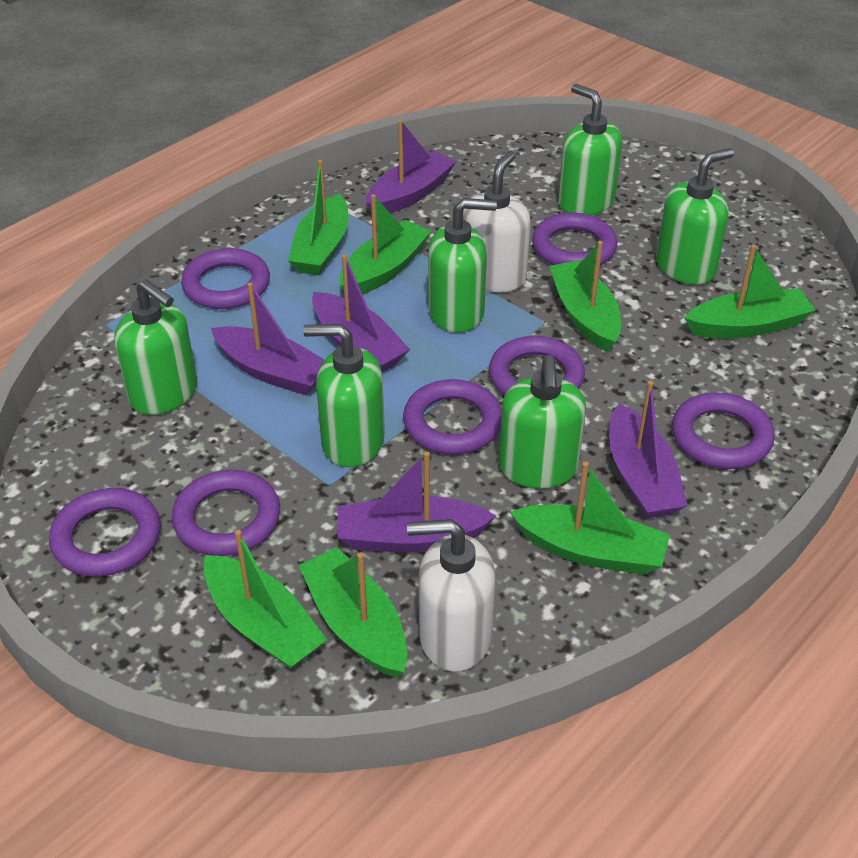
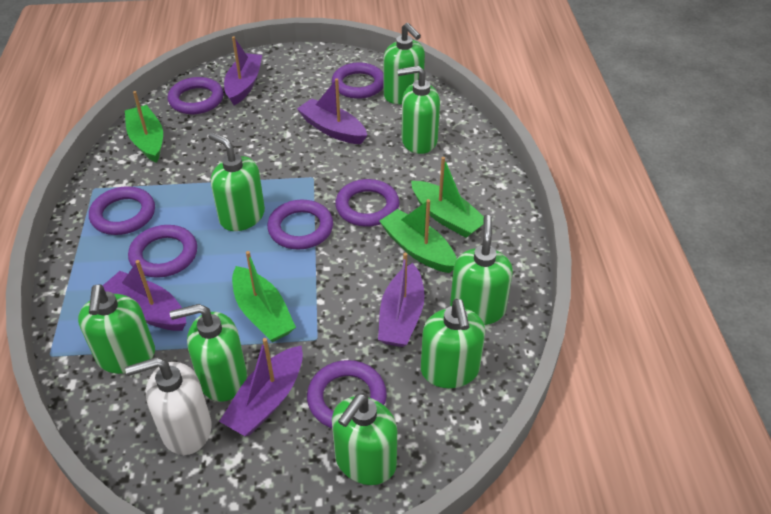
green boat: [203,530,327,669] [288,160,349,275] [299,547,407,678] [340,194,431,295] [510,462,670,575] [549,241,621,352] [684,245,815,338] = 7 -> [125,91,163,163] [232,251,296,342] [379,199,457,273] [411,157,484,238] = 4
green soap dispenser: [114,279,197,415] [303,324,385,467] [428,198,497,333] [499,355,586,489] [558,84,622,215] [656,148,734,285] = 6 -> [78,284,155,374] [170,304,247,402] [208,132,265,231] [332,393,397,485] [383,23,425,104] [397,66,440,154] [421,299,485,388] [450,215,513,325] = 8
white soap dispenser: [407,519,496,672] [463,151,531,292] = 2 -> [125,357,212,455] = 1

